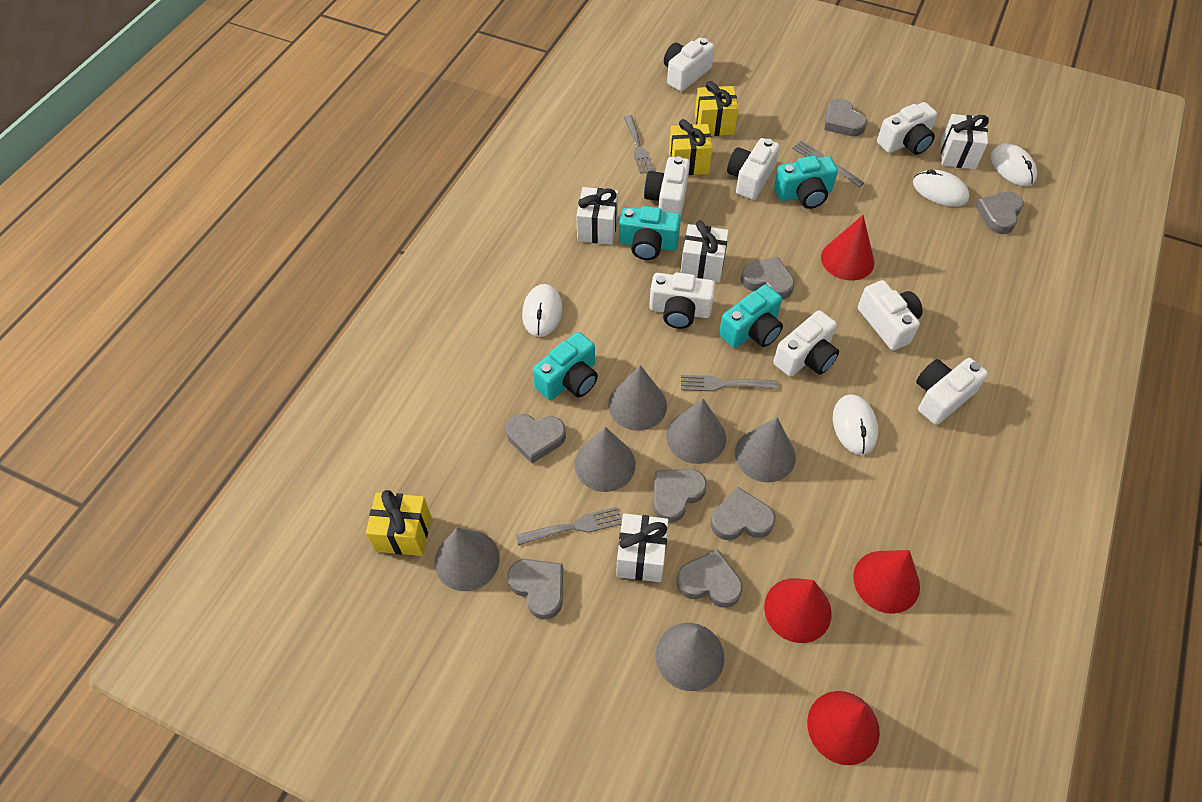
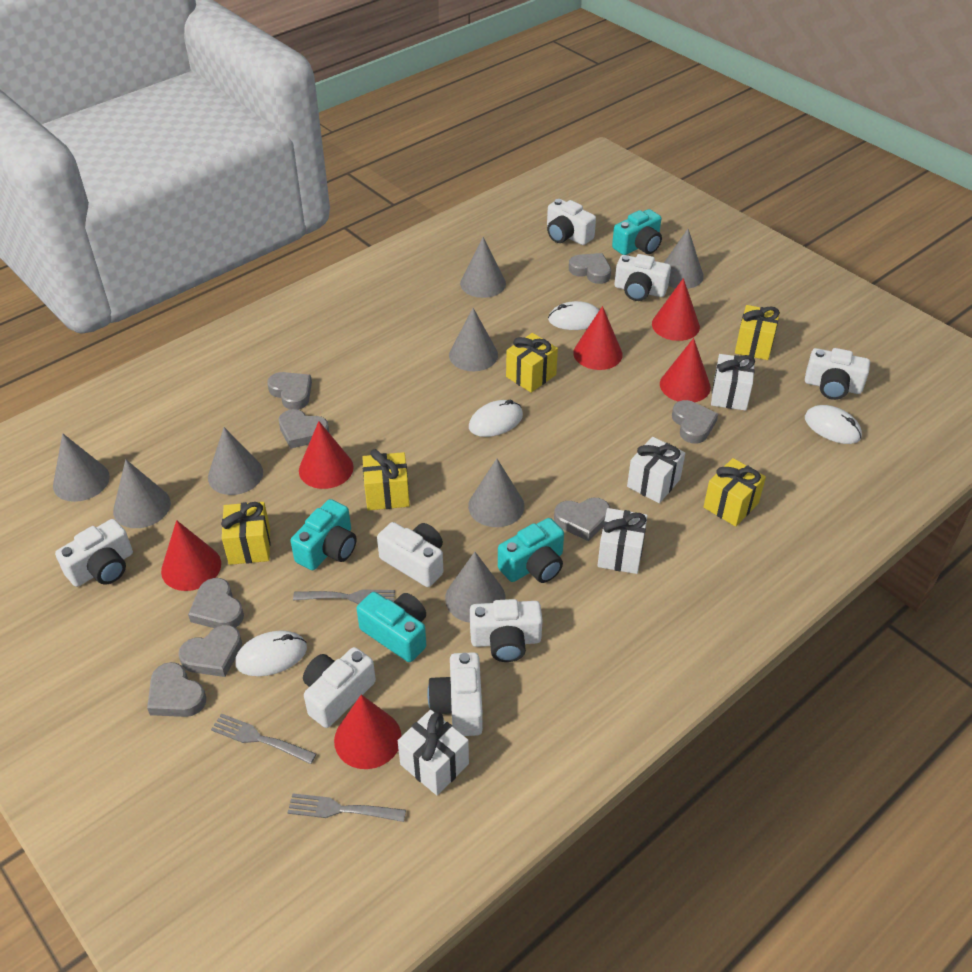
grey cone: [435,527,500,591] [575,427,636,492] [608,365,667,431] [656,623,725,691] [666,399,726,464] [735,417,796,482] = 6 -> [53,433,110,502] [113,459,171,528] [208,427,263,495] [445,552,506,623] [449,308,498,371] [460,237,506,298] [468,459,524,527] [664,229,704,289] = 8
grey fork: [516,507,622,546] [624,115,655,174] [681,375,778,391] [792,140,864,187] = 4 -> [211,713,316,764] [287,793,406,822] [293,590,395,604] = 3
red cone: [764,578,832,643] [807,691,880,765] [821,215,874,281] [853,550,920,614] = 4 -> [161,520,221,591] [299,421,354,489] [334,695,401,769] [573,306,623,370] [652,278,700,341] [660,338,711,402] = 6
yellow gift: [366,490,431,556] [669,119,713,175] [695,81,739,136] = 3 -> [221,502,270,565] [362,449,410,510] [506,333,558,393] [704,458,766,527] [735,305,780,360] = 5

